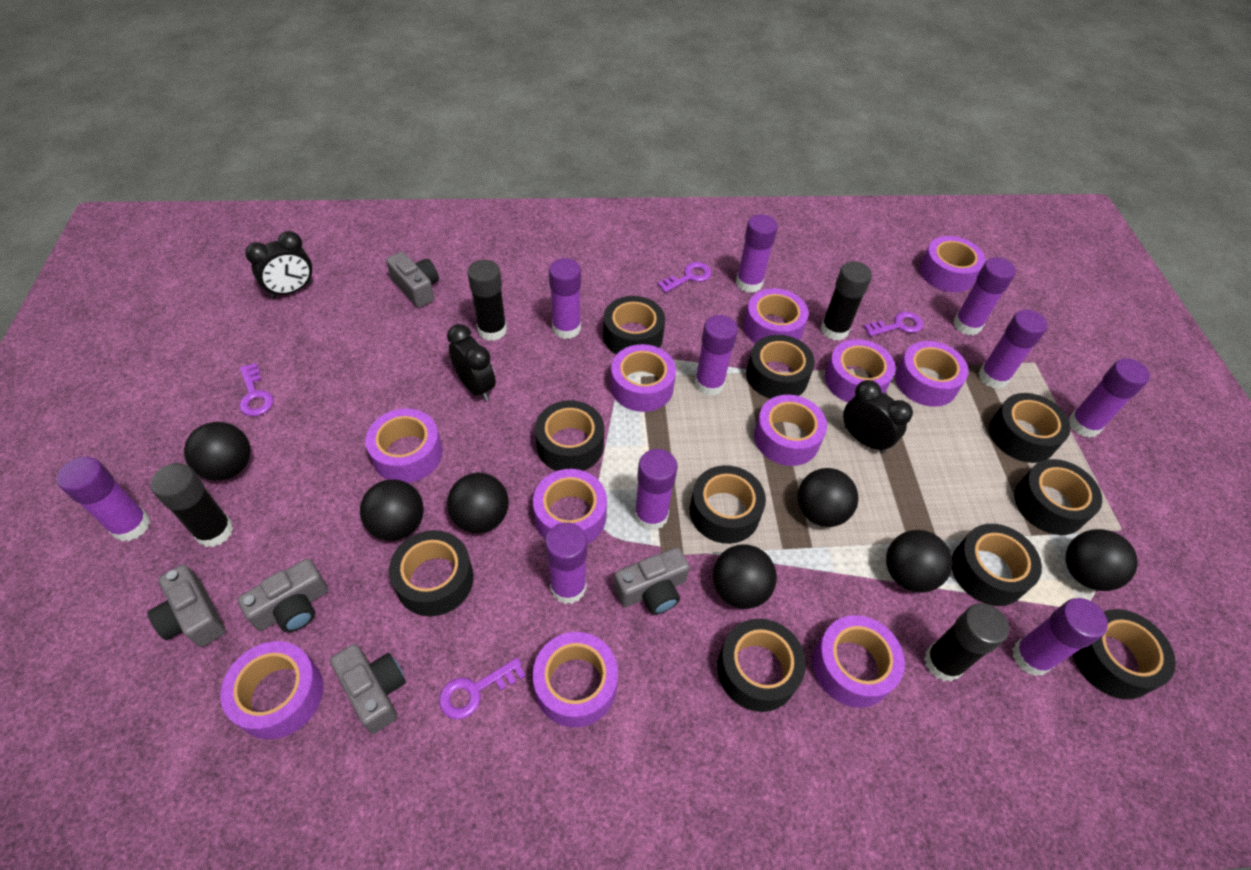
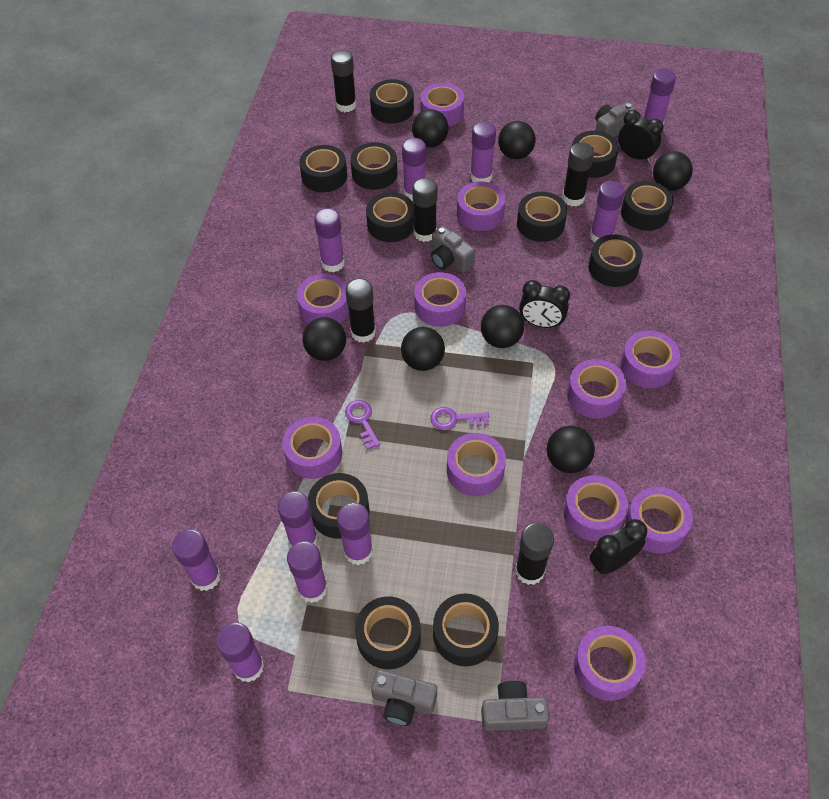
black glue stick: [151,463,234,547] [467,260,507,341] [821,261,872,341] [924,603,1009,681] = 4 -> [331,50,356,112] [345,278,376,343] [412,178,438,242] [515,523,554,585] [562,143,594,206] = 5
black tape: [389,530,474,616] [535,400,604,471] [603,296,665,355] [690,465,766,544] [717,619,806,712] [746,335,815,399] [952,524,1042,606] [989,393,1071,463] [1015,459,1102,535] [1073,609,1176,700] = 10 -> [299,145,347,192] [308,473,369,539] [351,142,397,190] [355,597,421,669] [366,192,414,242] [370,79,414,124] [433,594,499,666] [517,192,567,242] [572,131,619,178] [588,234,643,287] [621,181,674,231] = 11
grey camera: [147,564,226,647] [237,559,328,632] [330,644,406,734] [386,252,439,308] [614,547,689,615] = 5 -> [371,669,437,726] [431,226,475,272] [481,681,549,731] [595,102,637,137] = 4
purple key: [239,363,274,416] [439,658,526,719] [657,262,712,293] [863,312,923,337] = 4 -> [345,400,380,450] [430,407,489,430] = 2

